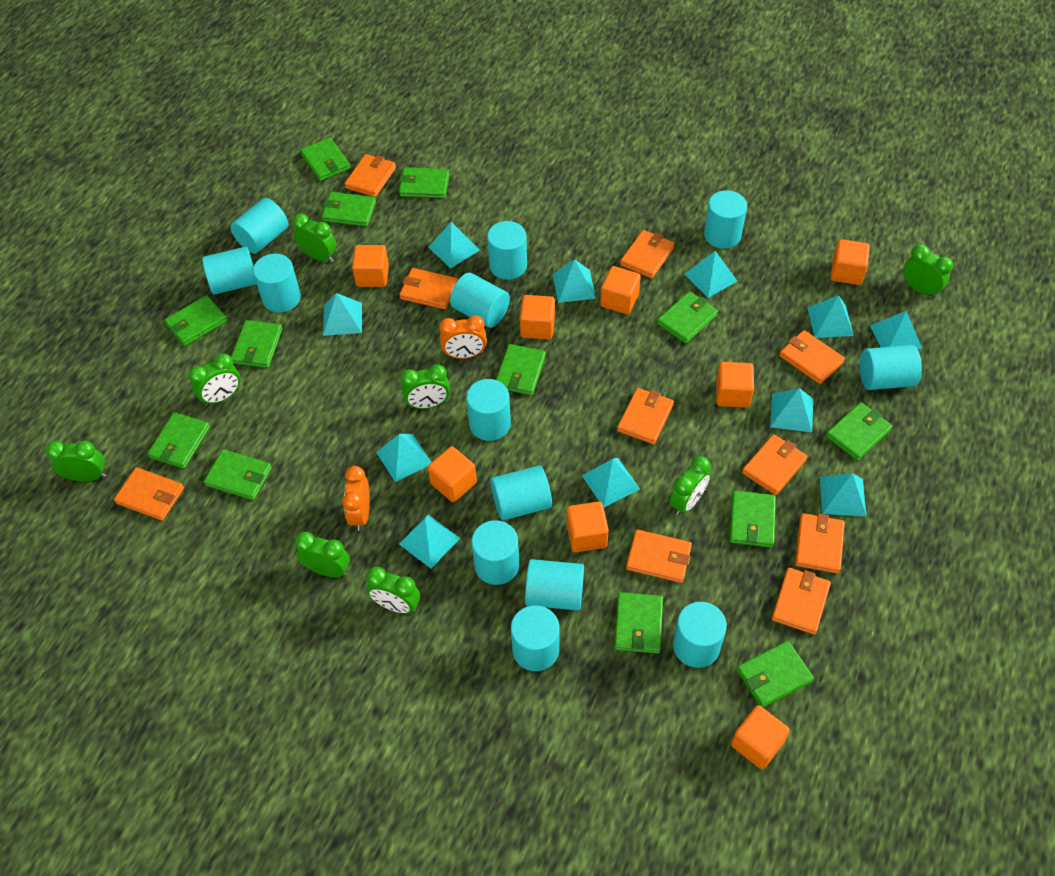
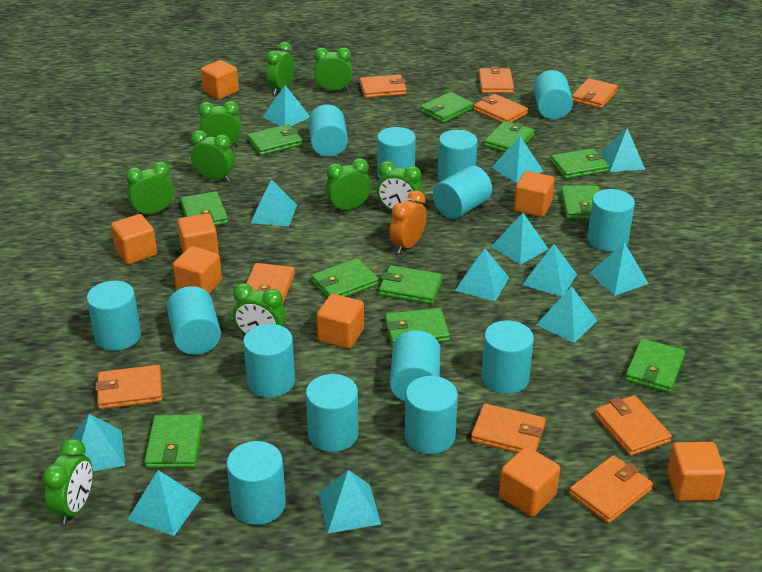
green clock: [46,441,106,482] [189,353,241,406] [292,214,337,263] [295,532,350,577] [366,567,420,614] [400,364,450,409] [669,456,711,516] [903,244,953,298] = 8 -> [42,439,93,525] [126,162,174,215] [191,130,234,182] [198,101,241,146] [233,283,286,335] [266,42,294,95] [314,47,352,91] [325,158,371,212] [377,161,423,210] = 9
green wallet: [148,412,210,469] [164,295,227,346] [204,449,272,500] [231,320,283,368] [300,138,351,181] [322,192,376,227] [399,167,449,199] [496,344,546,395] [614,592,663,654] [657,291,718,344] [730,491,776,548] [737,641,814,707] [826,402,893,461] = 13 -> [144,415,203,468] [180,191,228,226] [247,124,303,156] [311,258,379,298] [379,265,443,304] [385,308,450,347] [420,92,474,123] [484,121,535,152] [551,148,609,179] [561,185,600,219] [625,339,685,393] = 11
orange clock: [342,466,370,531] [439,315,487,359] = 2 -> [390,190,427,254] = 1
orange wallet: [114,467,184,521] [344,154,396,197] [399,268,458,310] [617,388,674,444] [620,230,675,279] [626,529,692,583] [742,434,808,495] [772,568,831,635] [779,330,845,384] [795,513,845,574] = 10 -> [95,365,162,409] [246,263,295,305] [359,74,407,98] [471,403,546,453] [473,94,528,123] [479,66,514,93] [569,455,653,523] [572,78,618,109] [595,395,672,456] = 9
turquoise cylinder: [202,247,256,295] [230,198,288,254] [253,254,301,313] [450,273,510,328] [466,379,511,441] [471,520,519,585] [487,221,527,280] [491,465,552,521] [511,605,559,671] [525,559,584,611] [673,602,727,668] [704,190,747,249] [860,345,922,390] = 13 -> [87,281,141,351] [167,286,221,355] [226,441,286,525] [243,324,295,398] [306,374,359,452] [309,105,348,157] [377,127,416,178] [390,330,440,401] [405,376,458,454] [433,165,492,219] [438,130,478,182] [481,320,534,394] [533,70,573,119] [587,189,635,251] = 14
turquoise pyramid: [323,293,362,336] [376,434,431,482] [399,515,460,568] [428,222,480,268] [553,260,596,303] [582,458,640,507] [684,251,737,298] [770,388,813,432] [808,295,854,338] [820,473,866,516] [870,311,922,349] = 11 -> [71,414,125,471] [127,470,201,536] [250,179,297,226] [263,85,310,126] [318,470,381,533] [455,248,509,301] [491,136,543,183] [491,213,548,265] [522,244,577,297] [536,286,597,343] [589,242,649,296] [600,128,645,172] = 12

